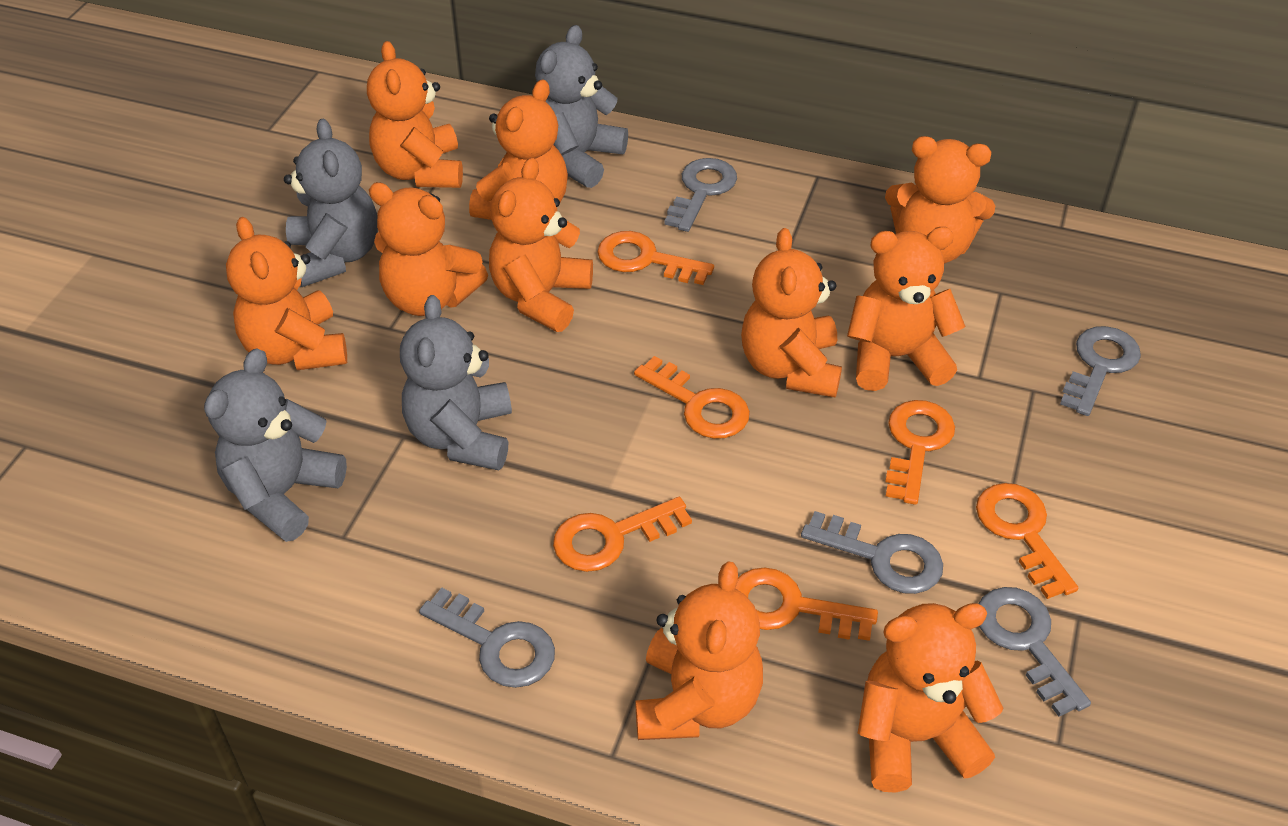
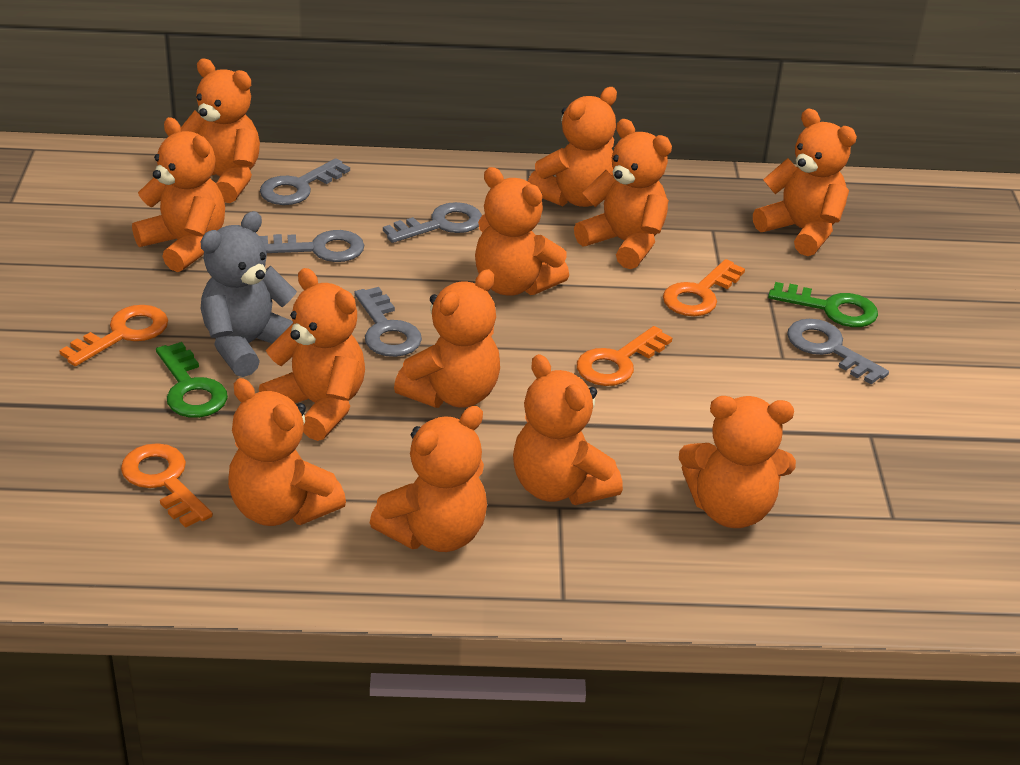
green key: none = 0 -> [156,342,228,418] [768,282,878,327] = 2
grey teddy bear: [204,348,347,542] [284,119,378,287] [400,295,512,470] [535,25,628,188] = 4 -> [201,211,297,377] = 1
orange key: [553,497,692,572] [597,231,714,285] [634,356,750,439] [735,567,878,641] [885,400,955,505] [976,483,1078,599] = 6 -> [59,305,168,366] [121,443,213,528] [577,326,672,386] [663,259,745,316] = 4
orange teddy bear: [226,217,347,370] [367,41,463,188] [369,182,488,316] [469,79,568,220] [489,158,593,332] [635,561,763,740] [741,228,842,397] [847,227,966,391] [858,603,1003,793] [885,136,995,264] = 10 -> [132,117,225,272] [181,59,260,203] [228,378,346,526] [259,268,365,441] [370,406,487,552] [394,269,500,408] [475,167,569,296] [513,354,623,505] [528,87,617,207] [574,119,672,269] [679,396,796,528] [753,109,857,256] = 12

